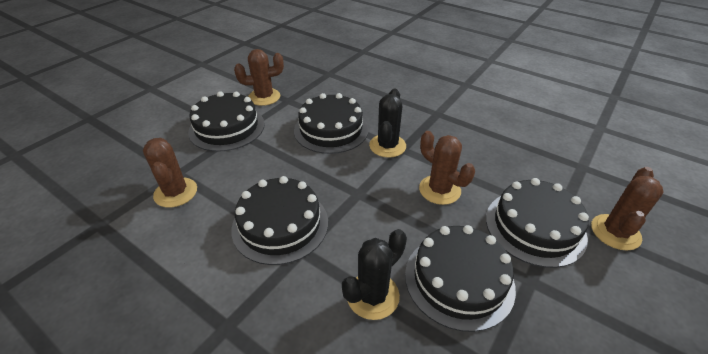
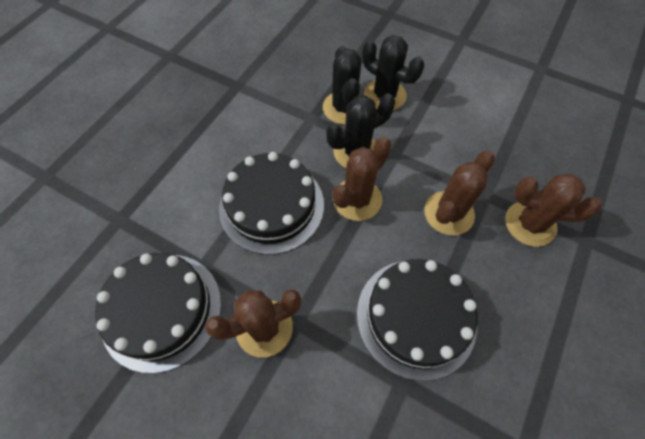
black cactus: [342,229,407,320] [369,88,406,158] = 2 -> [323,46,362,124] [326,93,395,168] [362,35,424,110] = 3
black cake: [188,91,265,152] [231,176,328,265] [294,93,369,154] [405,225,516,332] [486,178,589,268] = 5 -> [95,253,221,373] [219,152,324,255] [357,259,477,381] = 3

